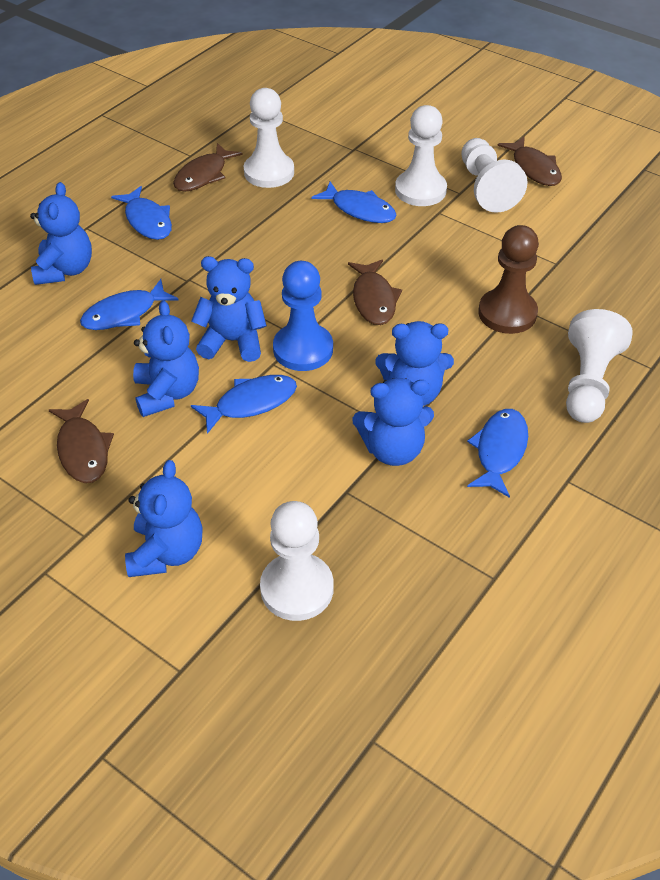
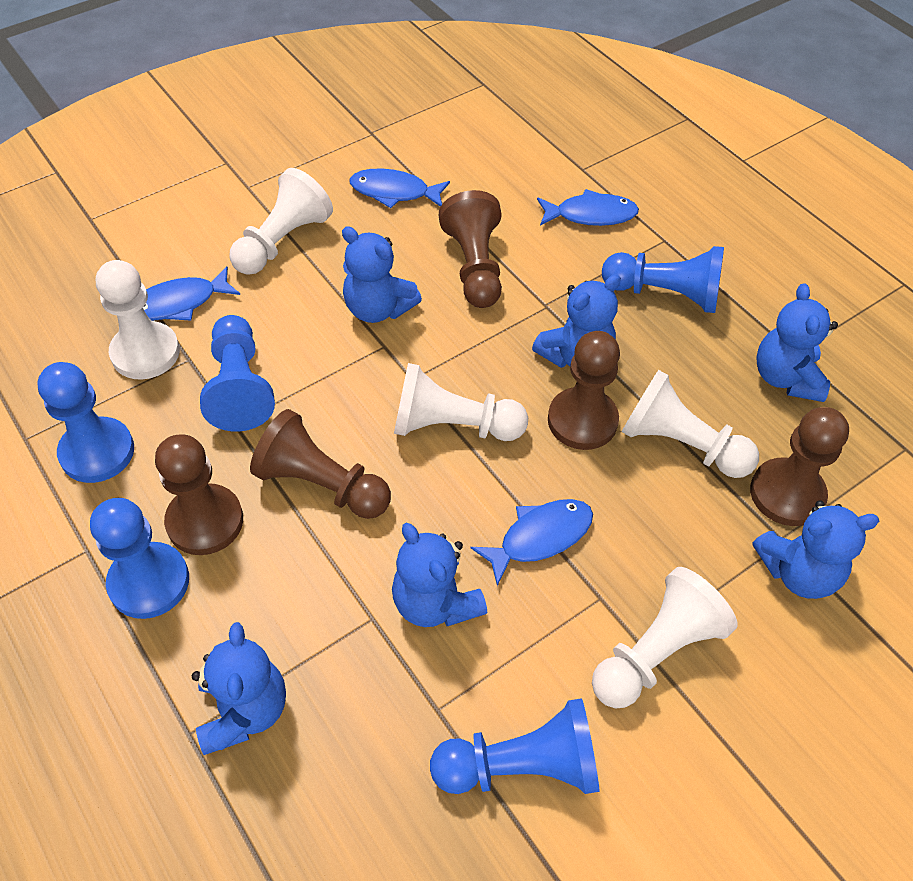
blue fish: [80,279,179,330] [111,186,172,240] [191,375,297,434] [311,181,396,223] [467,409,528,498] = 5 -> [143,266,240,321] [349,168,450,208] [471,499,593,586] [537,189,639,226] = 4
blue pawn: [273,261,333,371] = 1 -> [38,362,134,483] [90,498,189,619] [200,315,275,431] [430,698,599,794] [602,246,724,313] = 5
brown fish: [49,399,114,483] [173,143,243,192] [348,260,402,325] [497,136,562,186] = 4 -> none = 0
brown pawn: [478,225,539,334] = 1 -> [155,434,243,555] [250,409,391,519] [439,190,502,308] [548,331,620,450] [750,407,849,526] = 5

